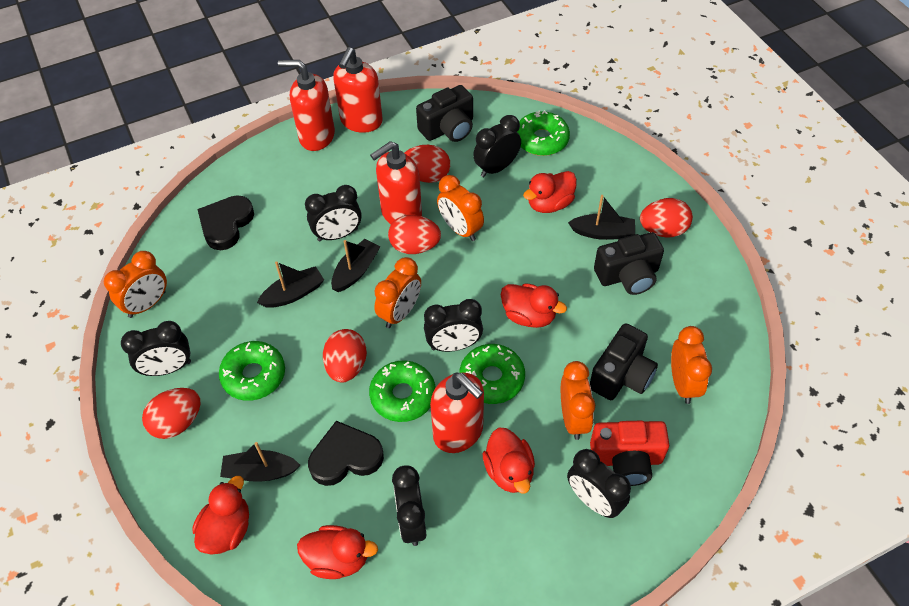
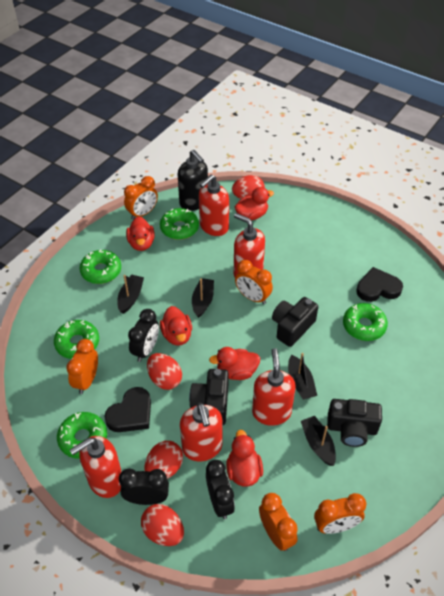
black clock: [121,321,191,376] [305,185,362,242] [392,465,427,546] [424,299,483,352] [473,115,521,177] [567,449,631,518] = 6 -> [119,469,169,505] [128,309,159,362] [206,460,235,519] = 3
black soap dispenser: none = 0 -> [178,150,208,211] = 1
green donut: [219,341,285,401] [369,360,435,422] [460,344,525,404] [517,111,570,156] = 4 -> [54,320,99,359] [57,412,107,459] [79,249,121,284] [160,208,199,240] [343,303,388,341] = 5
red camera: [590,421,669,486] = 1 -> none = 0
red egg: [142,388,200,439] [323,329,367,383] [388,215,441,254] [404,145,450,183] [640,198,693,238] = 5 -> [141,504,184,546] [144,441,183,479] [147,353,182,390] [232,175,265,199] = 4
red soap dispenser: [278,60,335,151] [333,47,383,133] [370,141,422,224] [430,372,484,453] = 4 -> [70,436,122,498] [180,403,223,461] [199,175,229,236] [234,213,265,277] [252,348,296,426] = 5

